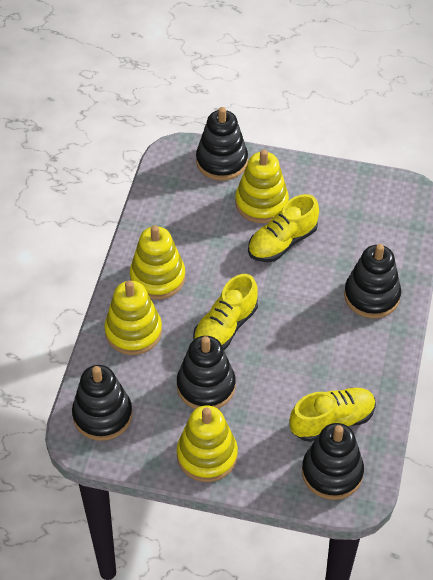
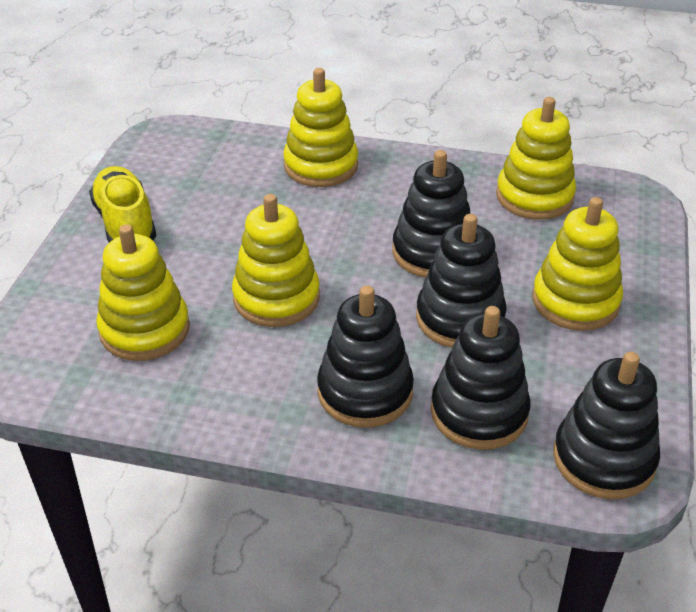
yellow shoe: [193,274,258,350] [248,194,319,262] [289,388,376,442] = 3 -> [89,166,157,242] = 1
yellow stacking toy: [104,280,162,355] [130,225,185,300] [177,406,238,482] [235,149,289,223] = 4 -> [96,224,190,361] [232,194,320,327] [283,68,358,187] [496,97,576,220] [532,197,623,331] = 5

